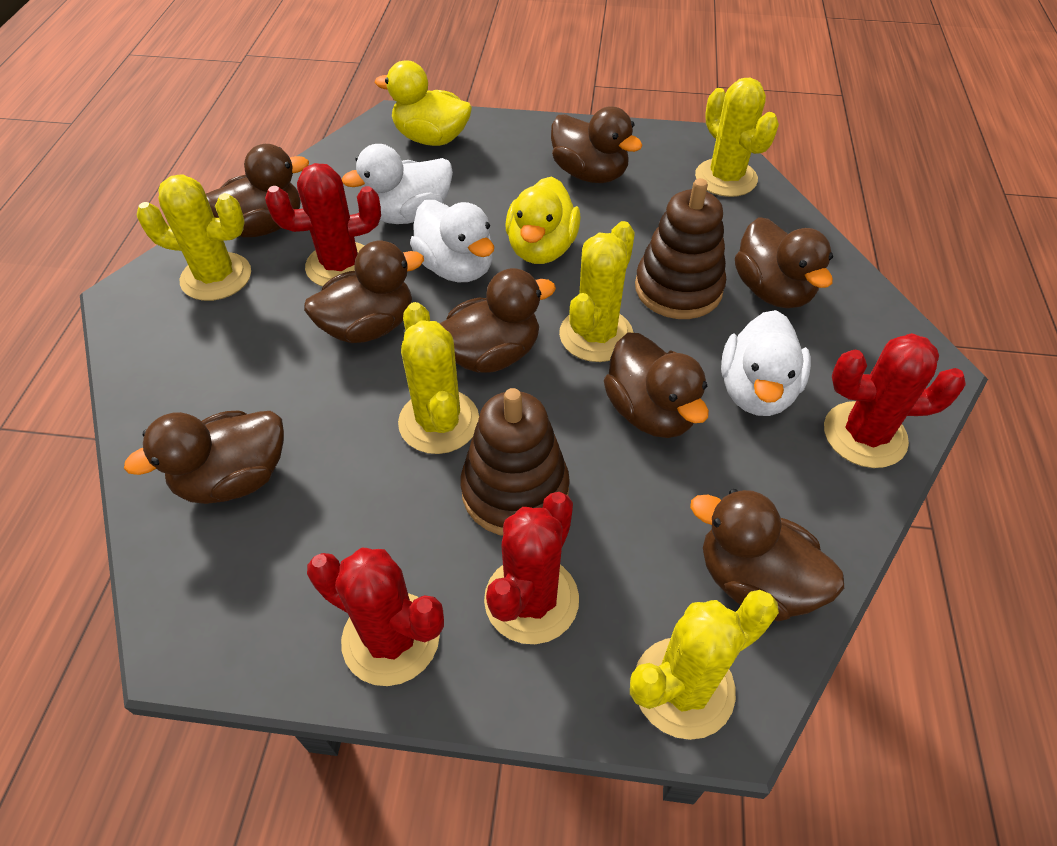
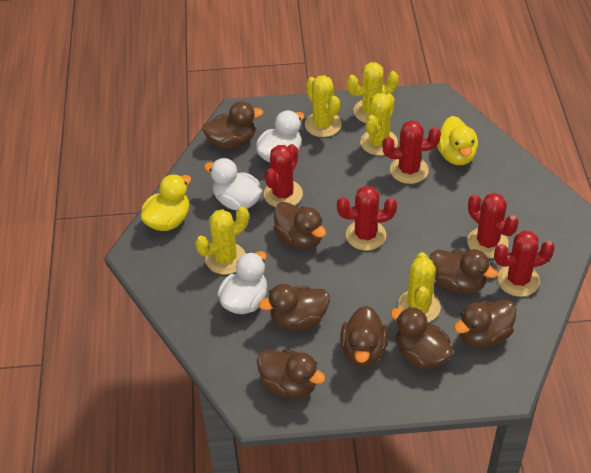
brown stacking toy: [461,388,570,536] [635,178,726,319] = 2 -> none = 0
red cactus: [265,163,381,287] [307,547,444,686] [484,492,579,644] [824,333,966,468] = 4 -> [264,144,303,207] [337,186,397,251] [382,120,441,184] [467,193,519,258] [494,231,555,297] = 5

